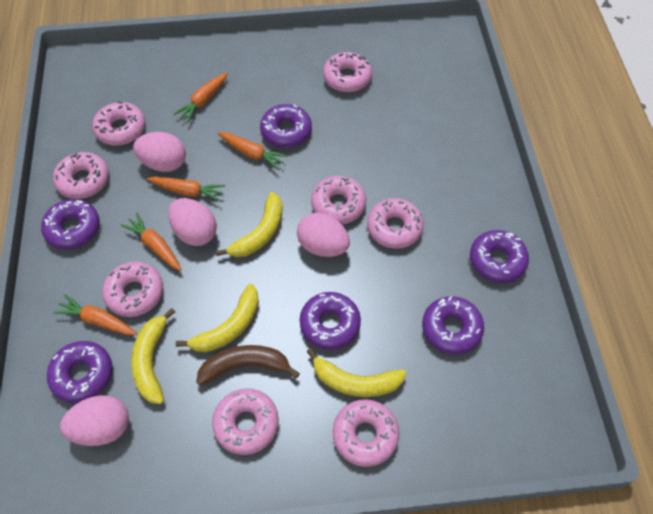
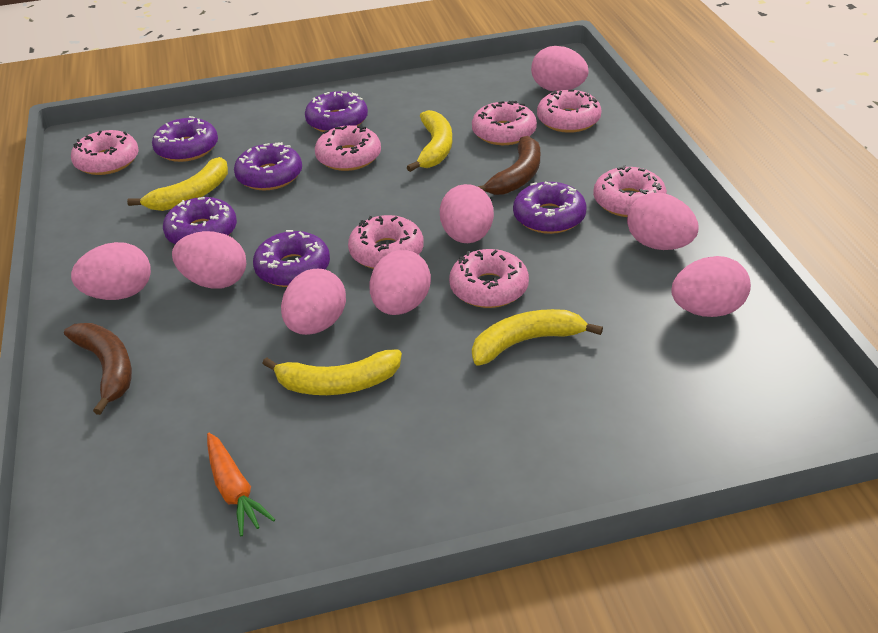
brown banana: [196,345,300,385] = 1 -> [64,323,132,415] [477,136,540,195] = 2
orange carrot: [53,294,137,335] [121,213,182,271] [147,176,226,202] [174,72,228,122] [218,132,288,170] = 5 -> [207,433,276,536] = 1
pink donut: [53,152,109,199] [92,101,146,146] [102,262,163,317] [212,388,279,455] [311,176,366,224] [323,52,372,92] [333,399,399,467] [367,198,424,249] = 8 -> [71,130,139,175] [315,125,381,171] [348,215,424,269] [449,249,529,308] [472,101,537,145] [537,89,602,133] [593,165,667,217] = 7
pink egg: [60,395,129,446] [133,132,186,172] [168,198,217,246] [297,213,350,257] = 4 -> [71,242,151,300] [172,231,246,289] [281,269,346,335] [369,250,431,315] [440,184,494,243] [531,46,589,91] [627,193,698,250] [671,256,751,317] = 8

